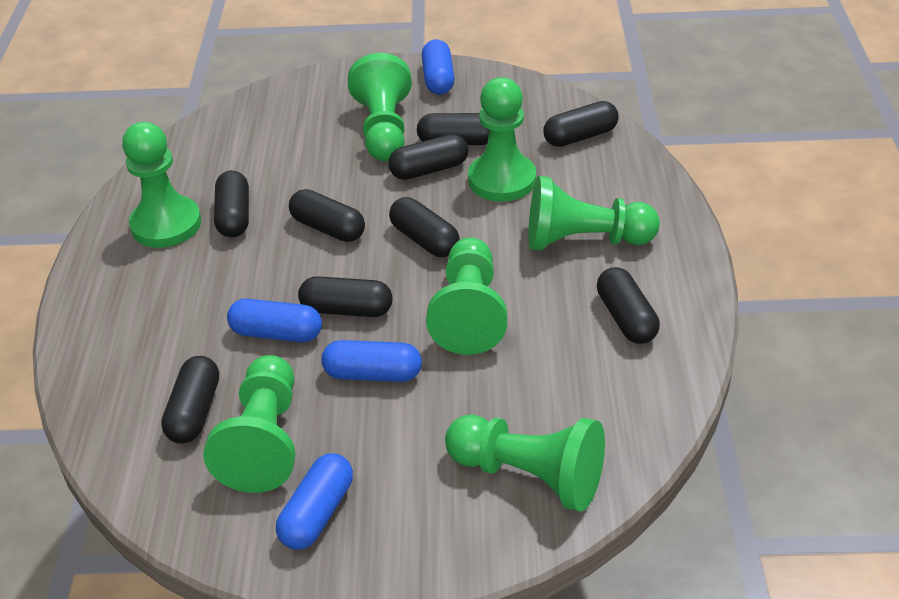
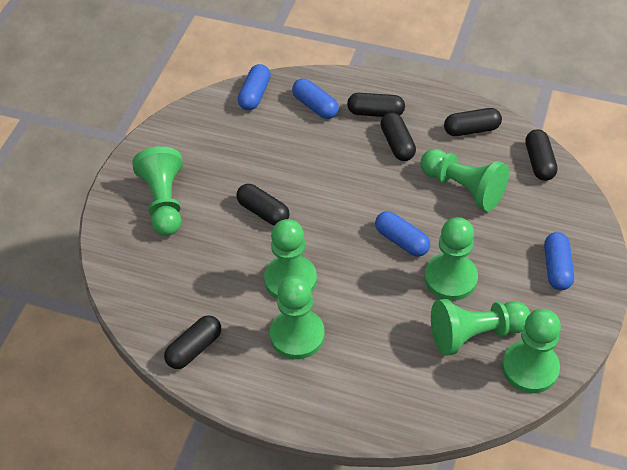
black capsule: [161,356,219,444] [214,171,249,237] [289,189,365,242] [298,276,393,317] [388,134,469,180] [389,197,460,257] [417,113,489,145] [543,101,619,147] [597,267,660,344] = 9 -> [164,315,221,369] [236,184,290,226] [347,93,405,117] [380,112,416,161] [444,108,502,136] [525,129,558,181] = 6

